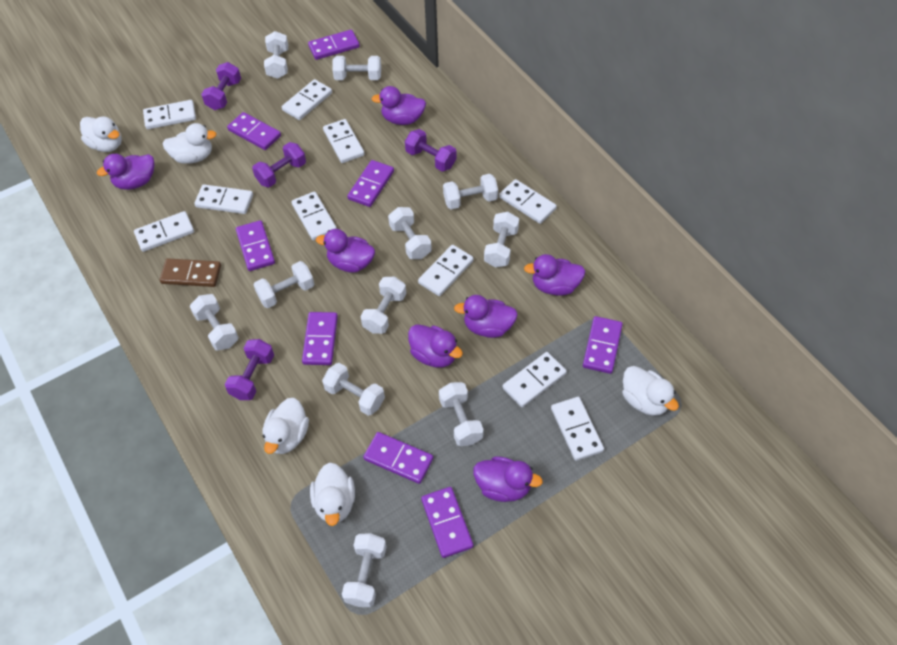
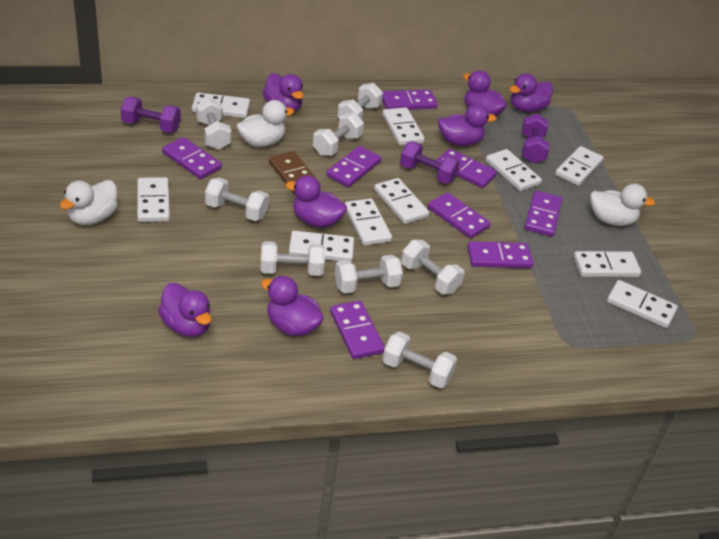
purple dumbbell: [201,62,241,110] [225,339,274,400] [252,142,306,187] [405,129,457,171] = 4 -> [121,97,181,133] [400,142,460,184] [522,114,550,163] = 3
white duck: [80,117,122,152] [162,123,217,164] [262,398,309,454] [310,462,355,526] [622,366,679,416] = 5 -> [60,180,118,225] [237,100,294,147] [590,183,655,226] = 3
white dumbbell: [190,294,239,350] [254,261,314,308] [264,31,288,79] [322,363,385,416] [332,56,381,80] [342,533,387,607] [360,277,406,334] [388,207,432,259] [439,382,484,446] [443,174,498,209] [484,212,519,268] = 11 -> [196,98,232,150] [205,178,269,221] [261,241,325,276] [313,112,364,156] [335,255,403,293] [337,83,383,120] [382,331,457,388] [401,240,465,294] = 8

